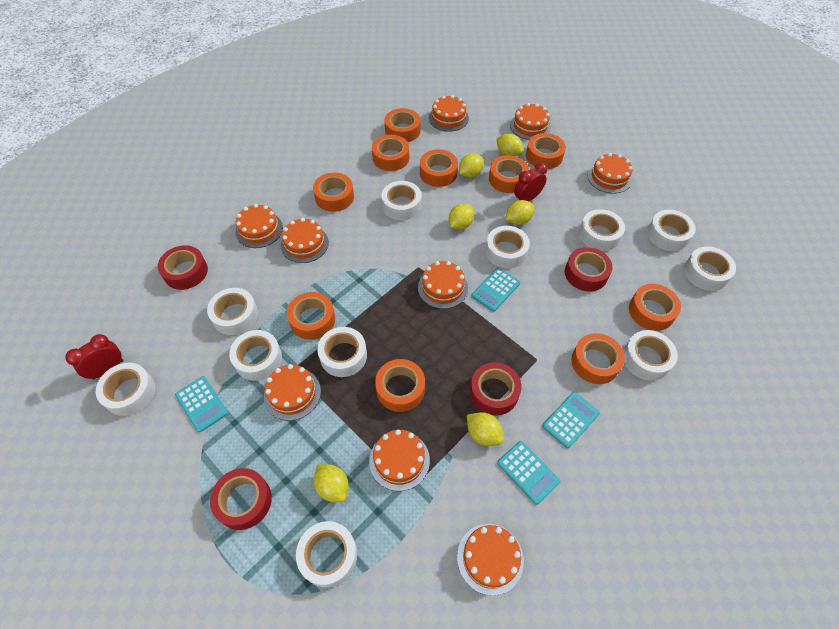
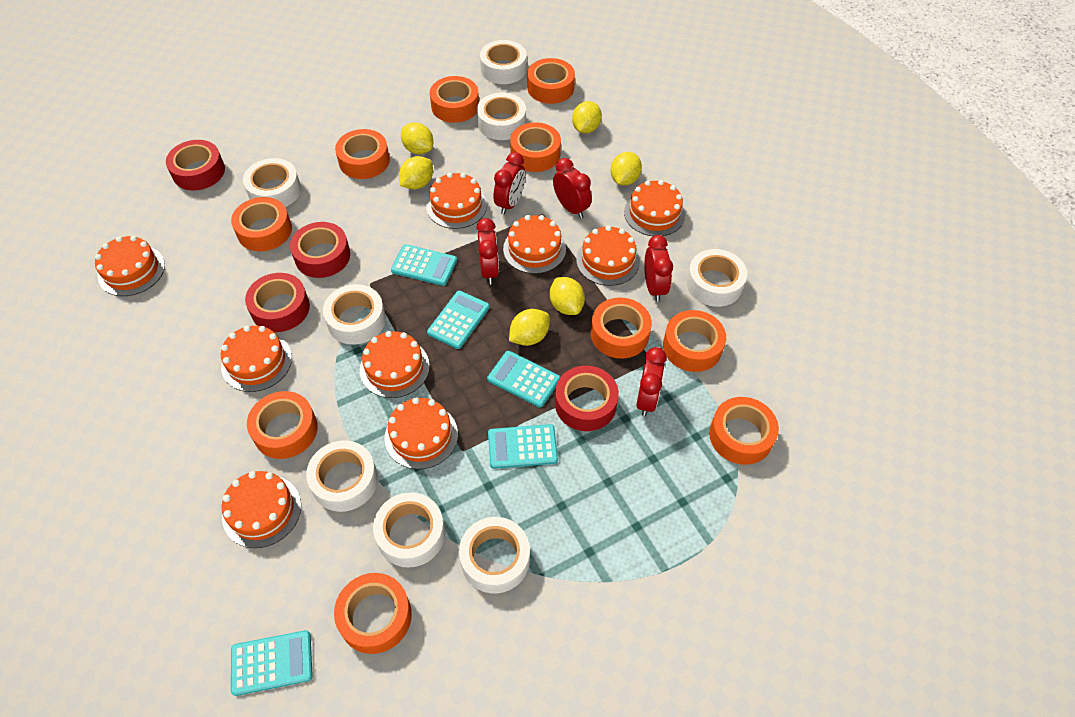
red clock: [65,334,123,380] [514,163,547,202] = 2 -> [476,218,499,284] [493,152,526,215] [553,158,592,219] [636,347,667,416] [644,235,673,302] = 5
turquoise calculator: [175,376,228,433] [471,268,520,312] [497,441,560,505] [542,392,600,448] = 4 -> [231,630,313,696] [391,244,457,286] [427,291,490,349] [487,351,560,408] [488,424,558,469] = 5
white tape: [96,363,155,416] [207,288,258,335] [229,330,282,381] [296,521,357,588] [317,327,367,377] [381,181,421,220] [485,226,530,268] [579,209,625,251] [623,330,678,381] [647,210,696,251] [684,246,736,291] = 11 -> [243,158,301,207] [306,440,378,512] [323,284,386,345] [373,492,445,568] [459,517,530,593] [477,93,526,140] [480,40,527,84] [686,249,747,307] = 8

